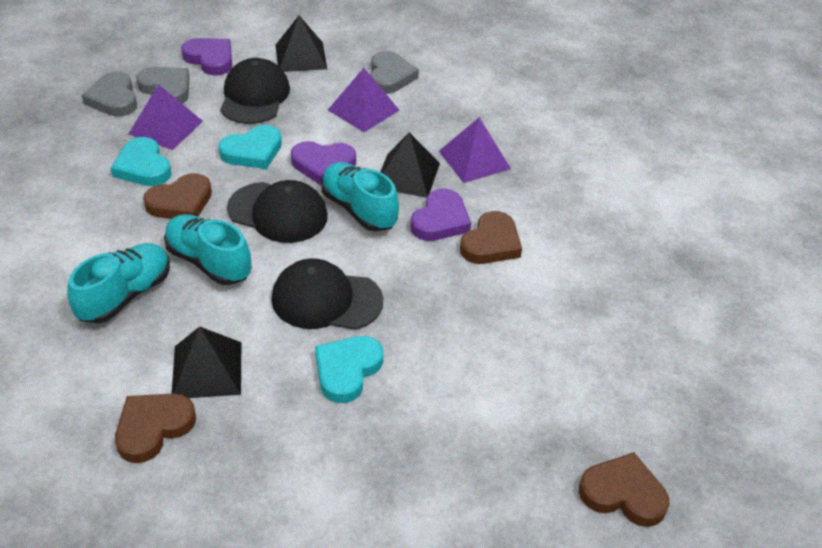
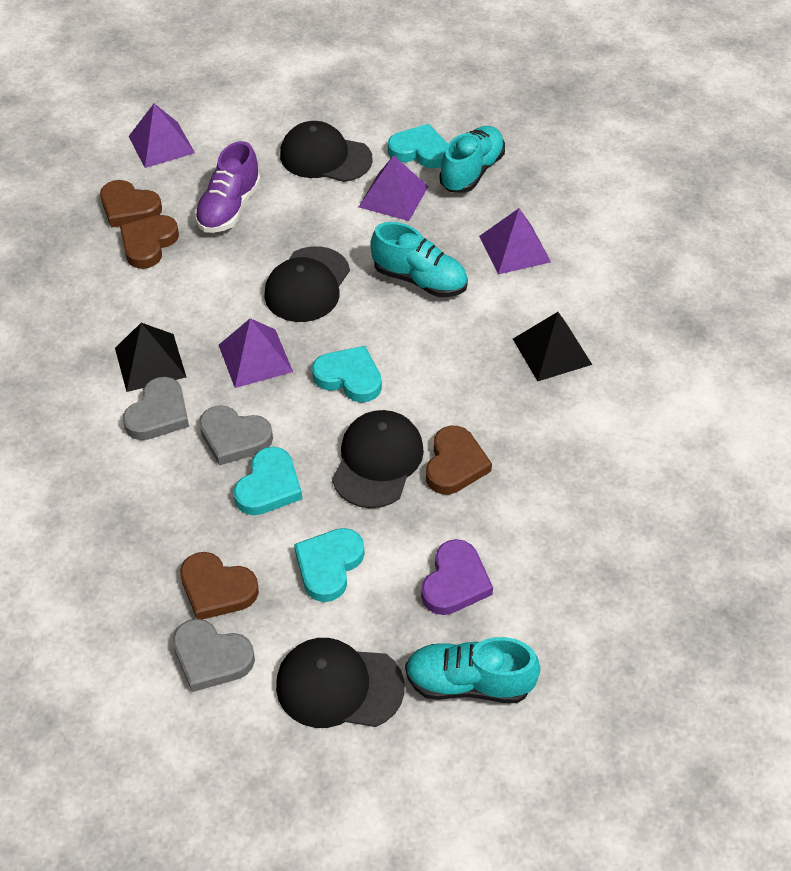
black cap: [220,58,290,124] [227,180,328,243] [271,258,383,330] = 3 -> [264,246,350,322] [276,638,405,728] [280,121,373,182] [332,410,424,508] = 4
black pyramid: [172,326,241,398] [275,15,327,72] [380,132,440,198] = 3 -> [115,323,186,392] [513,312,592,381] = 2
purple heart: [181,38,232,75] [291,141,356,185] [410,189,471,241] = 3 -> [421,539,493,615] = 1
purple pyramid: [128,84,203,150] [328,68,399,132] [439,117,511,183] = 3 -> [128,103,195,168] [219,318,293,388] [359,155,428,221] [479,208,551,274] = 4
purple shoe: none = 0 -> [195,141,261,233] = 1
turquoise heart: [111,137,172,186] [219,125,282,169] [315,336,383,403] = 3 -> [234,447,302,515] [294,528,364,602] [312,346,382,402] [388,124,448,168] = 4

